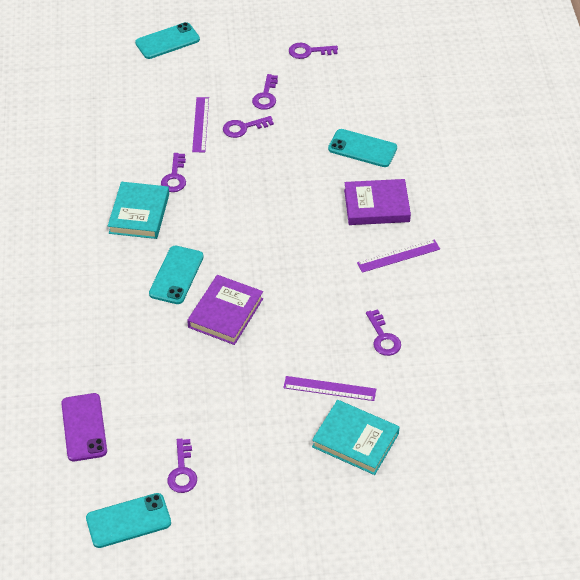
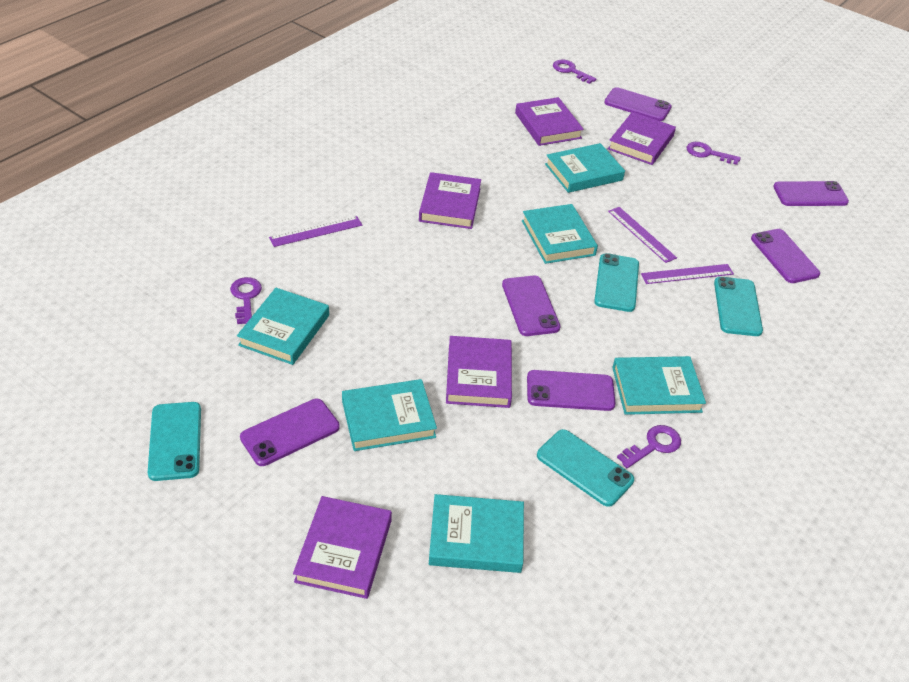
purple book: [187,275,263,345] [344,179,411,225] = 2 -> [293,496,392,599] [419,172,481,229] [446,336,512,408] [515,97,584,146] [608,112,676,165] = 5
purple key: [161,153,186,192] [167,439,197,493] [223,116,274,138] [252,74,278,110] [289,43,338,59] [366,309,401,356] = 6 -> [230,277,262,324] [553,60,596,84] [617,425,681,468] [687,142,741,165] = 4
purple phone: [61,393,107,461] = 1 -> [240,399,340,466] [502,276,560,336] [527,370,615,411] [604,87,672,121] [751,229,820,283] [773,181,849,206] = 6
turquoise book: [108,182,169,239] [312,400,400,475] = 2 -> [237,288,329,365] [342,379,437,451] [429,494,524,573] [522,204,598,264] [545,143,625,193] [612,356,706,415] = 6

